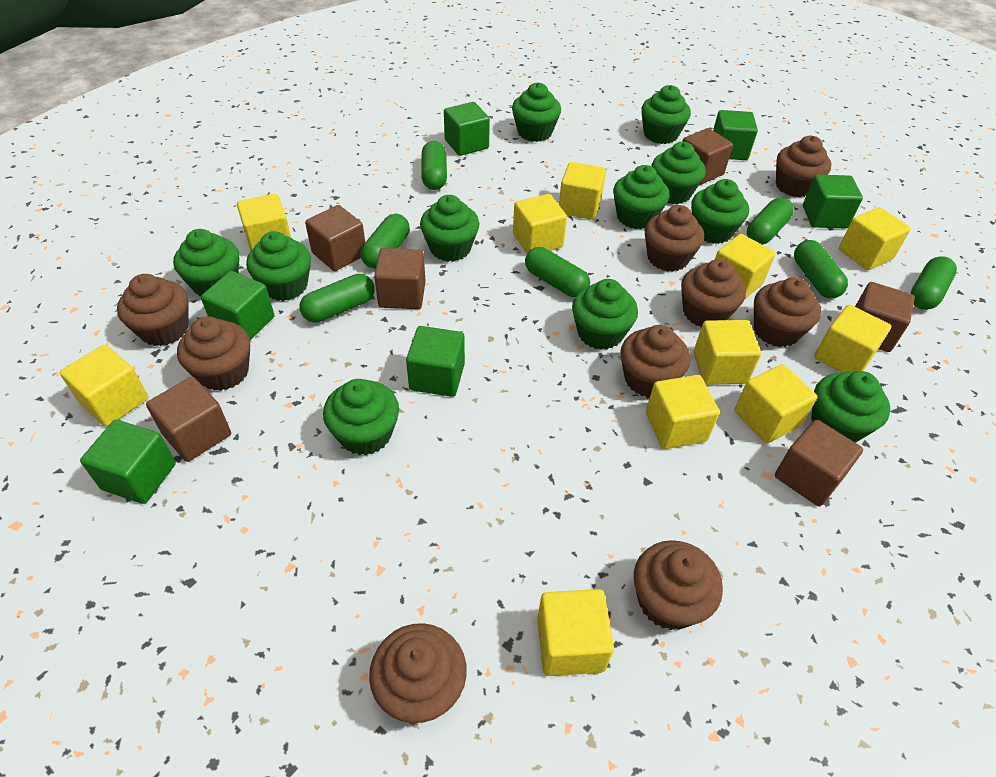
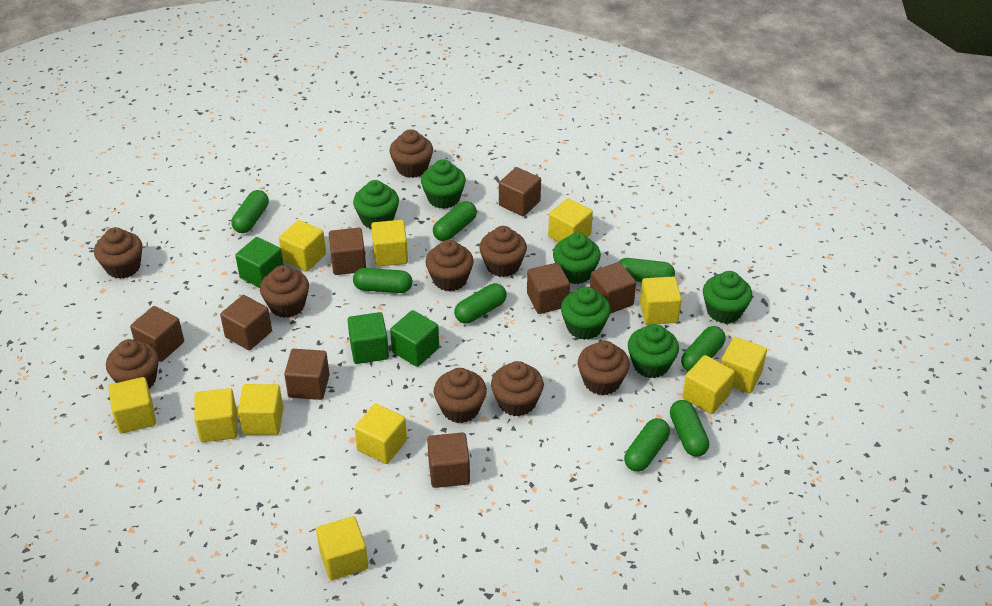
brown cube: [146,377,231,462] [305,205,365,271] [374,248,425,309] [682,128,733,185] [775,420,863,506] [855,282,915,352] = 6 -> [130,306,184,362] [220,295,272,350] [284,349,330,400] [329,228,366,275] [427,432,470,488] [499,167,541,216] [527,263,570,314] [590,262,636,314] = 8
green capsule: [300,274,375,323] [361,214,410,269] [421,141,447,190] [525,247,590,298] [747,198,794,245] [794,240,848,298] [910,256,957,310] = 7 -> [231,190,269,233] [353,268,412,293] [433,201,477,241] [454,283,507,324] [618,258,675,282] [624,418,670,472] [670,400,709,457] [681,326,726,372] = 8
green cube: [80,420,176,504] [201,271,274,340] [406,326,465,397] [444,102,490,156] [713,110,758,160] [803,174,863,229] = 6 -> [235,237,284,288] [347,312,389,364] [390,310,439,367] = 3
green cupcake: [173,229,239,296] [246,231,311,301] [323,379,399,455] [420,195,479,262] [512,82,561,142] [572,279,638,350] [613,165,669,229] [641,85,691,144] [651,142,706,204] [691,179,749,244] [811,371,890,443] = 11 -> [353,180,399,229] [421,159,466,209] [553,233,601,284] [561,287,611,340] [628,324,679,378] [703,271,752,324] = 6

